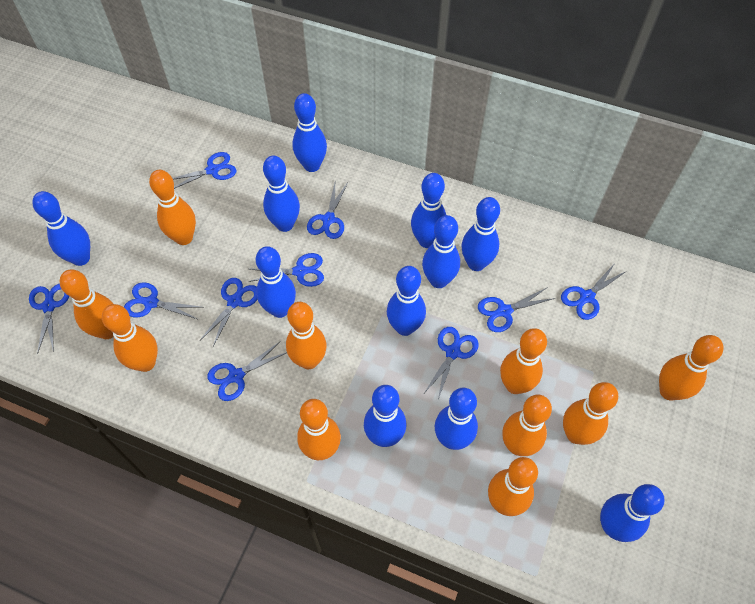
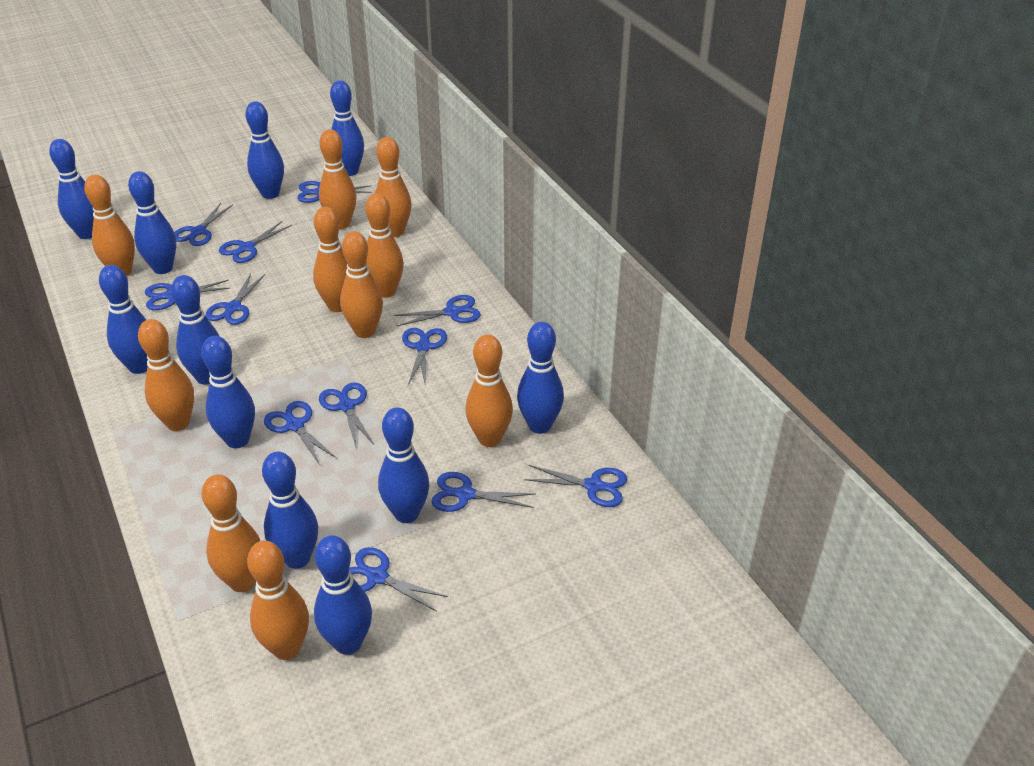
blue scissors: [29,284,69,354] [124,282,201,319] [173,152,236,189] [200,278,258,346] [207,341,287,401] [248,253,324,287] [307,182,348,239] [424,327,479,399] [478,287,555,332] [561,263,627,320] = 10 -> [145,280,230,310] [174,203,233,246] [205,273,265,325] [219,221,292,263] [264,401,336,465] [297,181,371,203] [319,383,374,447] [349,547,448,612] [394,295,481,326] [402,328,447,387] [431,472,535,512] [524,465,627,507] = 12

